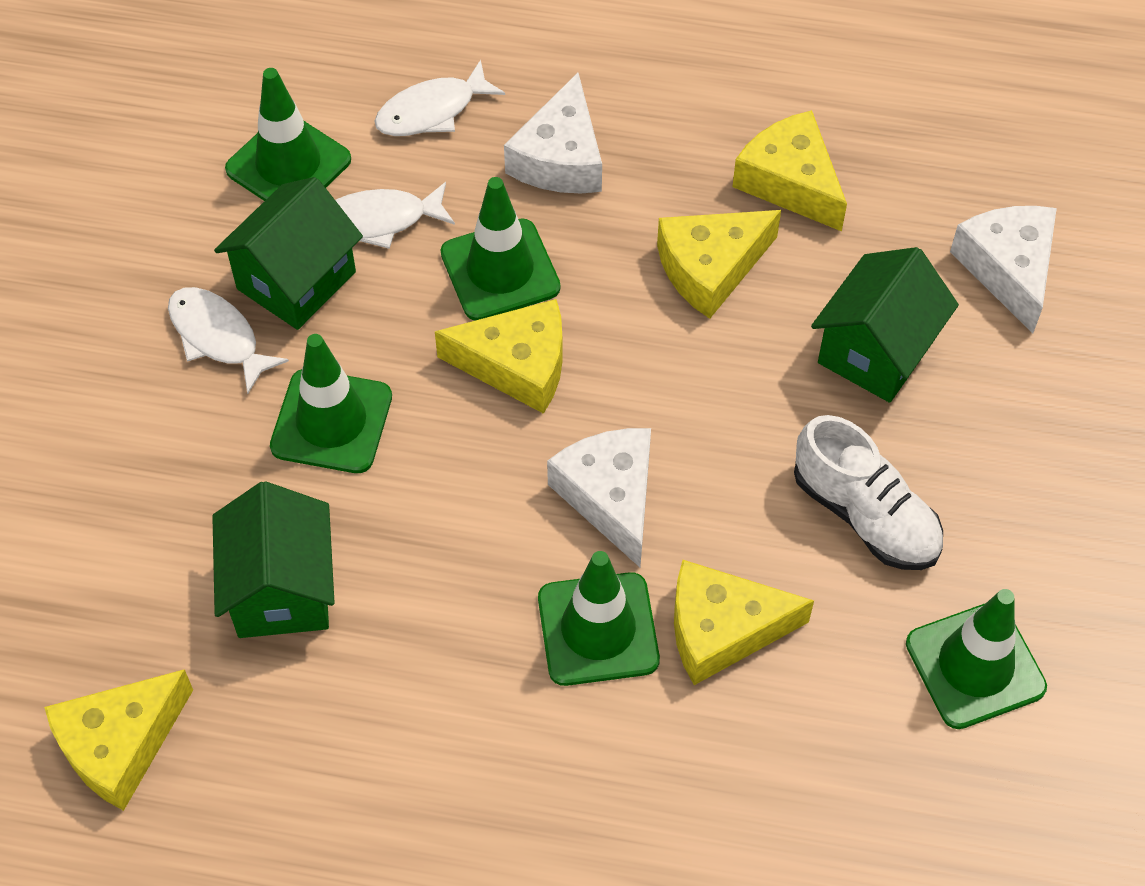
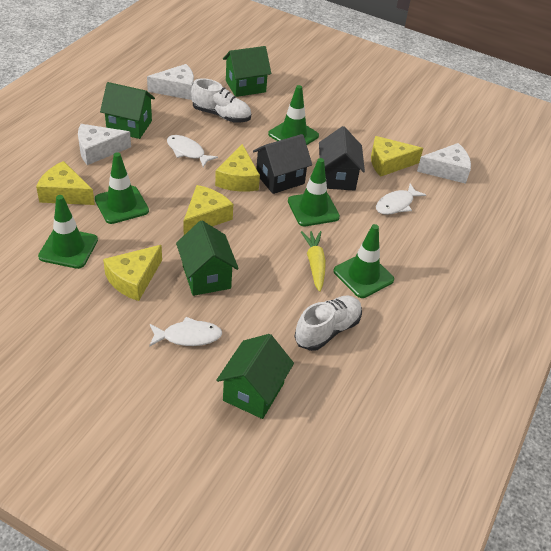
black house: none = 0 -> [253,134,312,194] [319,126,365,191] = 2
green house: [212,481,335,638] [214,177,363,330] [811,247,959,403] = 3 -> [100,82,155,139] [176,221,239,296] [216,334,294,419] [223,46,271,97] = 4
white shoe: [794,415,943,570] = 1 -> [191,78,251,123] [294,295,362,351] = 2
yellow carrot: none = 0 -> [301,231,326,292] = 1

